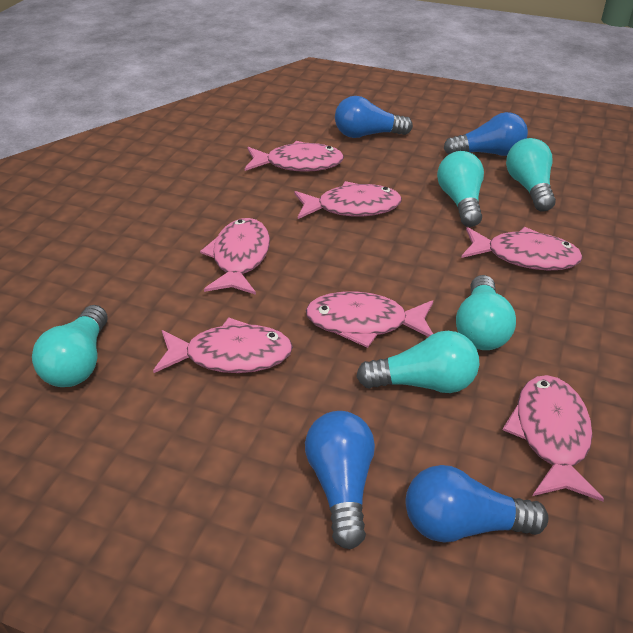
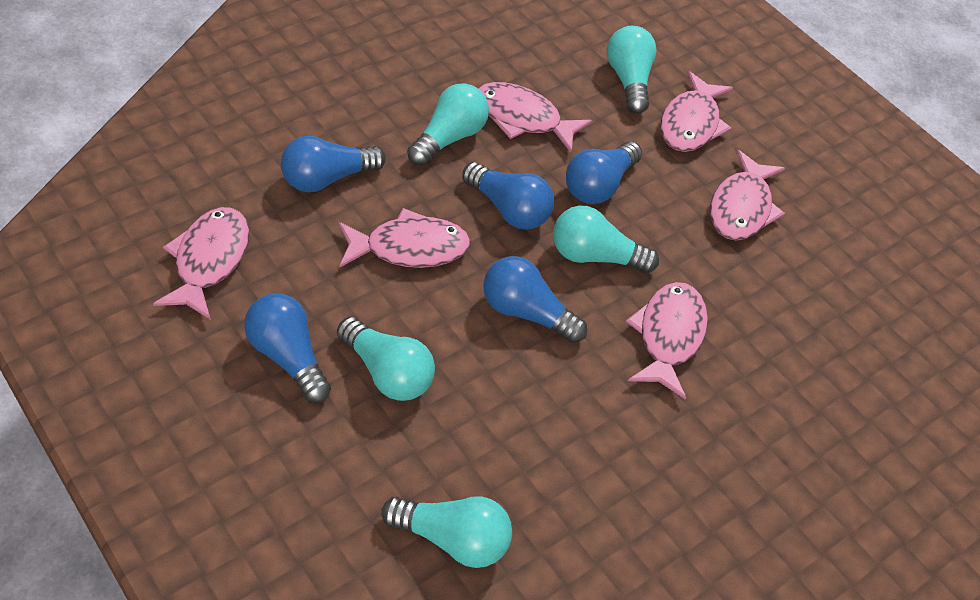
blue light bulb: [305,411,375,549] [335,96,413,138] [405,465,548,543] [444,112,528,156] = 4 -> [244,293,331,403] [281,136,386,192] [462,162,554,230] [483,256,587,343] [566,141,642,204] = 5
pink fish: [153,317,293,373] [200,218,270,295] [245,141,344,172] [294,181,402,219] [305,292,433,348] [461,227,583,270] [503,375,604,502] = 7 -> [153,207,249,320] [338,208,471,268] [478,82,592,153] [626,282,708,399] [660,71,733,152] [710,150,785,240] = 6

